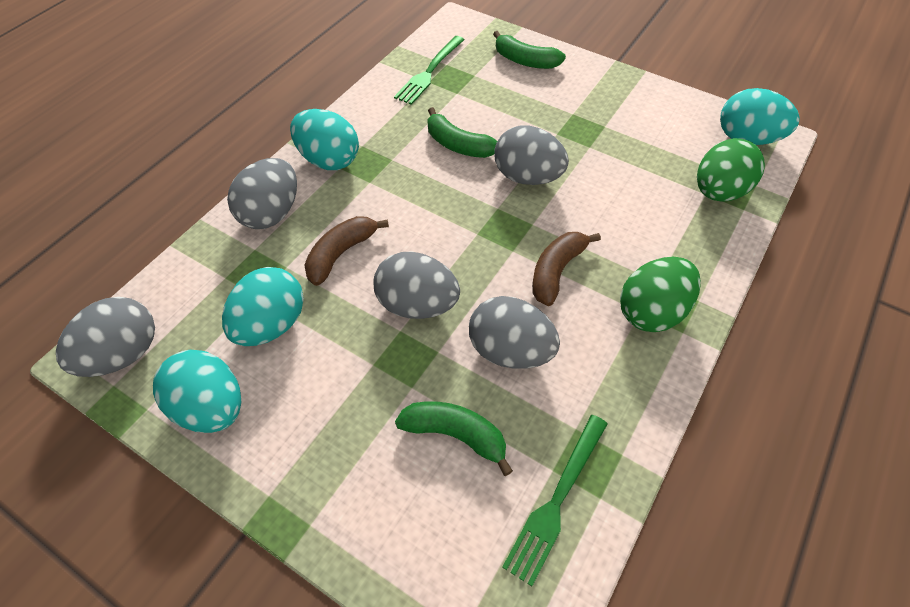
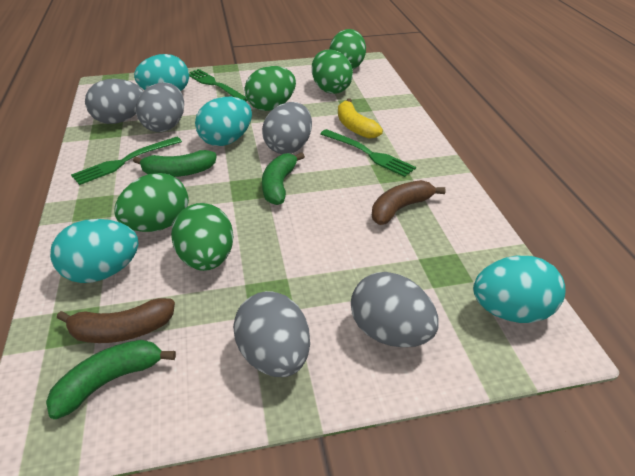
green egg: [620,257,701,332] [697,138,765,202] = 2 -> [114,173,189,232] [171,203,233,271] [244,66,296,111] [312,49,353,94] [329,29,366,69] = 5
green fork: [394,36,464,105] [502,415,608,586] = 2 -> [71,137,182,185] [189,69,247,101] [320,129,416,177] = 3
yellow banana: none = 0 -> [338,98,383,139] = 1

